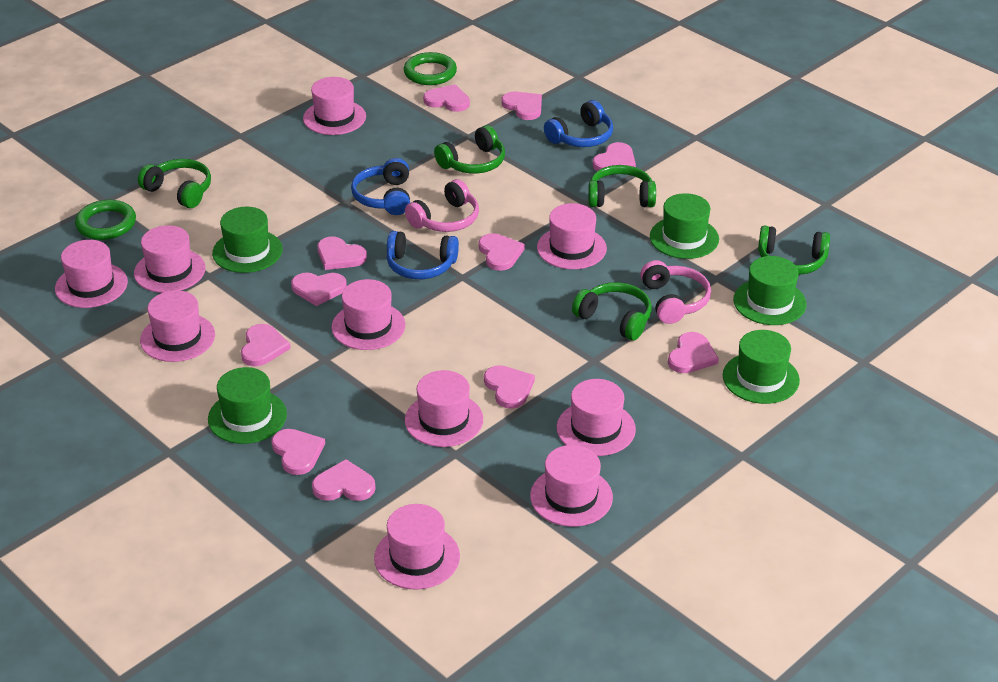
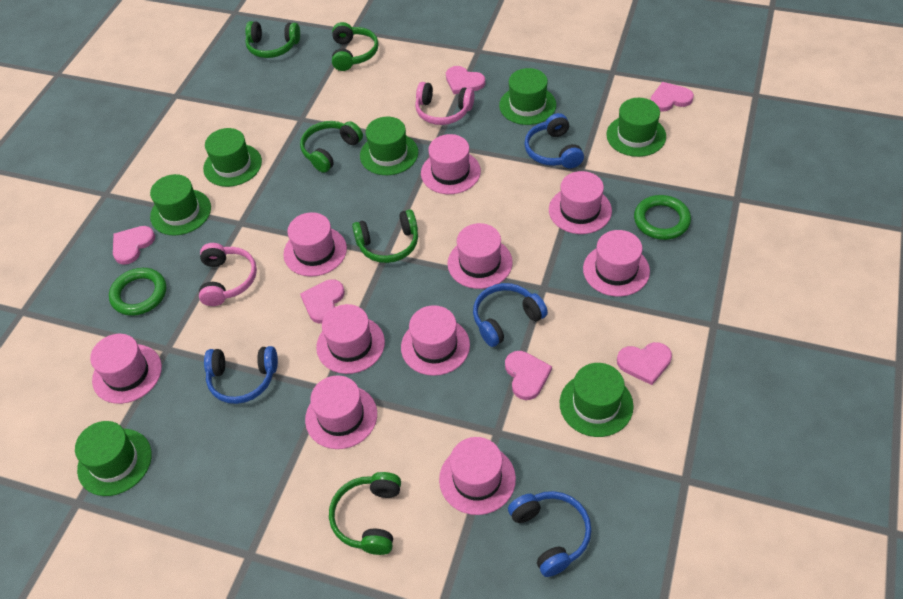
blue headphones: [351,158,410,215] [387,231,459,279] [544,100,613,147] = 3 -> [204,346,278,404] [473,283,548,347] [508,491,591,577] [524,113,584,168] = 4
green hat: [208,367,287,444] [212,207,283,273] [650,193,719,259] [723,330,800,404] [733,256,807,325] = 5 -> [75,421,152,496] [150,174,211,235] [203,128,262,187] [360,117,418,175] [499,68,556,125] [560,363,634,437] [606,98,666,157] = 7
pink heart: [241,324,291,366] [271,429,325,475] [291,273,347,306] [312,459,376,501] [317,236,367,270] [423,84,470,112] [479,233,525,271] [484,365,535,409] [502,92,542,120] [593,142,636,171] [668,332,719,373] = 11 -> [113,226,155,265] [300,279,345,324] [446,66,485,94] [505,351,552,400] [617,342,672,385] [650,82,694,112] = 6

